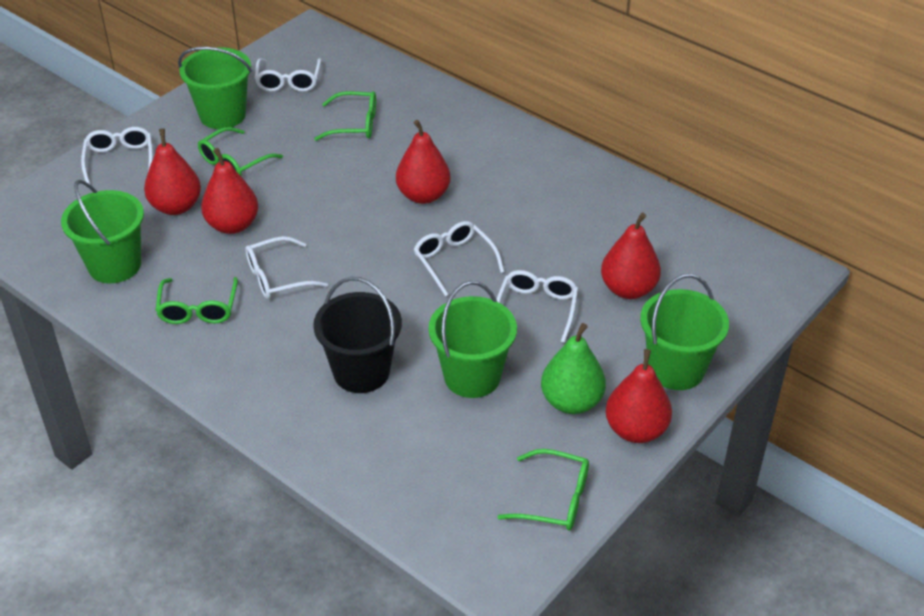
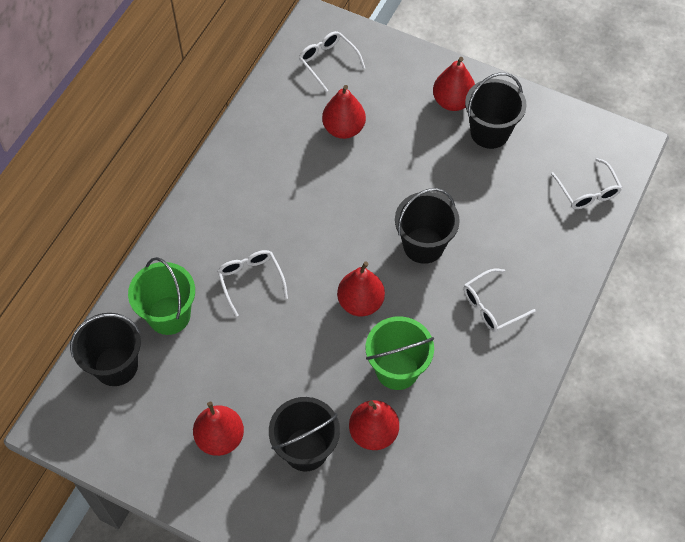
black bucket: [313,277,402,393] = 1 -> [70,313,141,386] [269,397,340,471] [395,188,460,264] [465,73,527,149] = 4
green bucket: [61,180,144,283] [178,47,252,129] [429,281,517,398] [640,274,729,390] = 4 -> [128,257,195,335] [365,316,434,390] = 2
green glasses: [155,277,238,324] [198,127,283,176] [314,91,376,141] [497,449,589,531] = 4 -> none = 0
green pear: [541,323,606,414] = 1 -> none = 0
white glasses: [81,127,153,184] [245,236,328,299] [255,58,321,92] [414,221,504,296] [496,270,578,343] = 5 -> [217,250,288,317] [299,31,365,92] [464,269,536,332] [551,158,622,209] = 4

